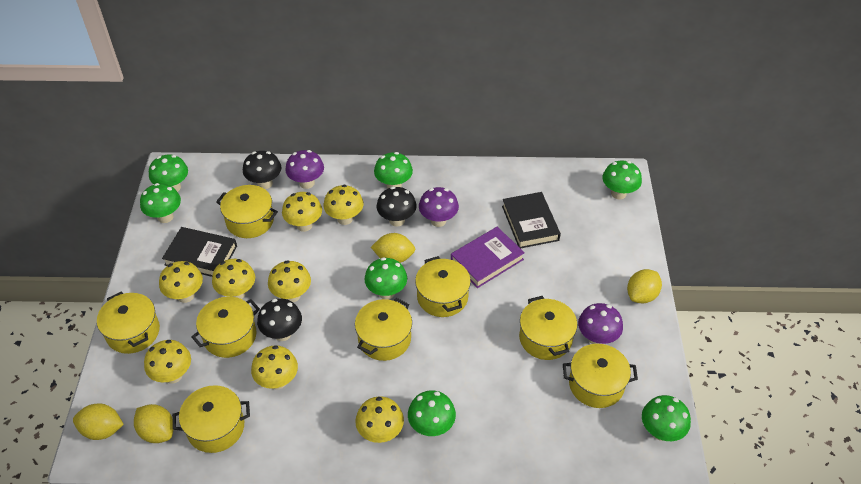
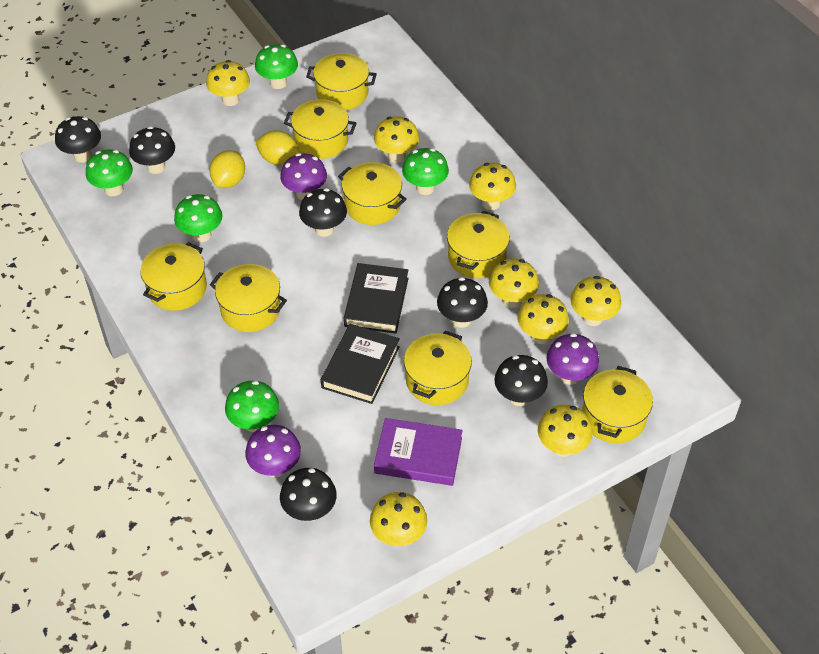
black mushroom: [243,151,281,189] [257,298,302,341] [376,187,416,227] = 3 -> [55,116,101,163] [129,126,175,174] [280,468,337,521] [299,188,347,237] [437,277,488,328] [494,355,548,406] = 6
green mushroom: [140,183,181,223] [149,154,188,192] [364,257,407,299] [374,152,413,189] [408,390,456,436] [603,160,642,199] [642,395,691,441] = 7 -> [86,149,133,196] [174,194,223,242] [225,381,279,432] [255,44,298,89] [402,148,449,195] = 5
yellow lemon: [73,403,124,440] [134,404,173,443] [371,233,415,263] [627,269,662,303] = 4 -> [209,150,245,188] [256,130,301,165] = 2

